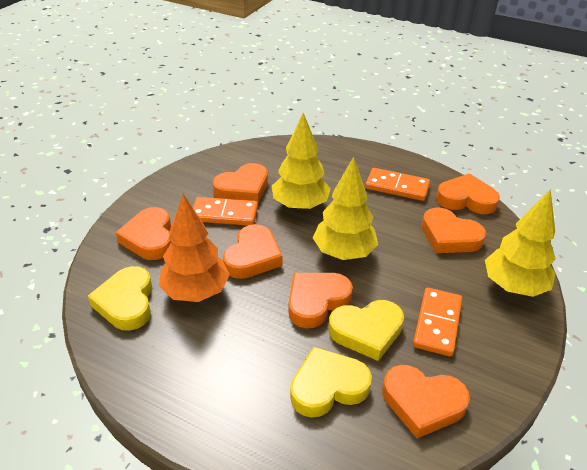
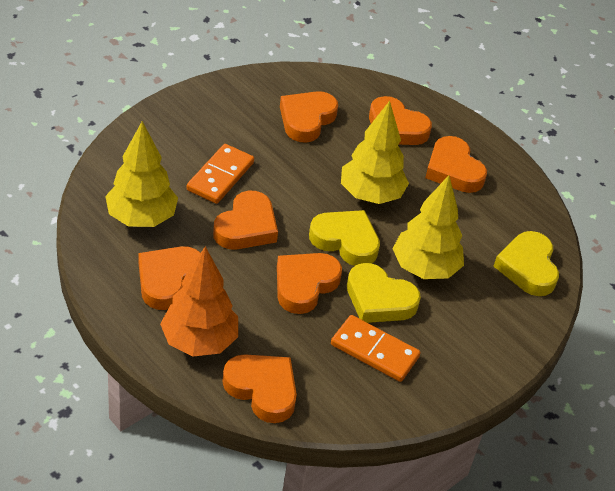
orange domino: [193,197,258,226] [365,168,430,201] [413,288,462,357] = 3 -> [187,144,254,204] [331,315,421,382] = 2

